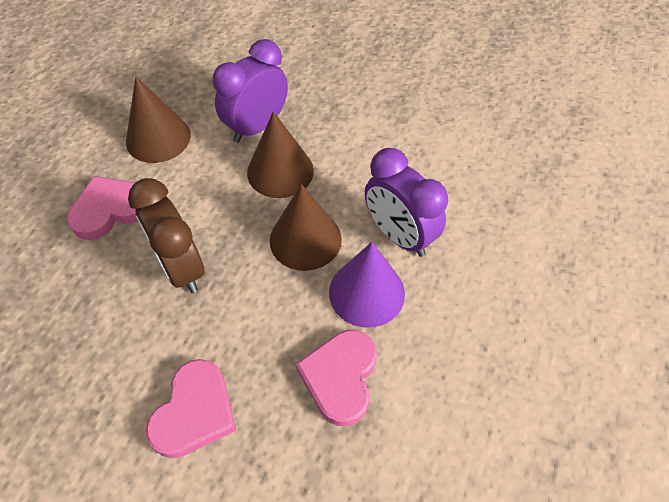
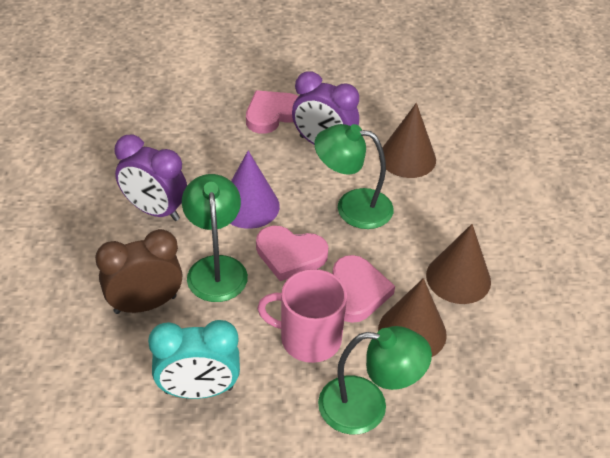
green lamp: none = 0 -> [182,174,248,302] [314,124,394,229] [318,326,432,435] = 3
pink mug: none = 0 -> [257,269,347,363] = 1
turquoise clock: none = 0 -> [148,320,240,399] = 1

